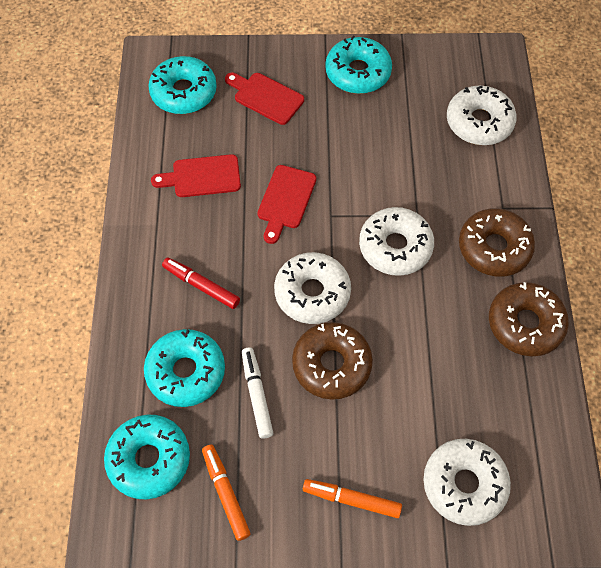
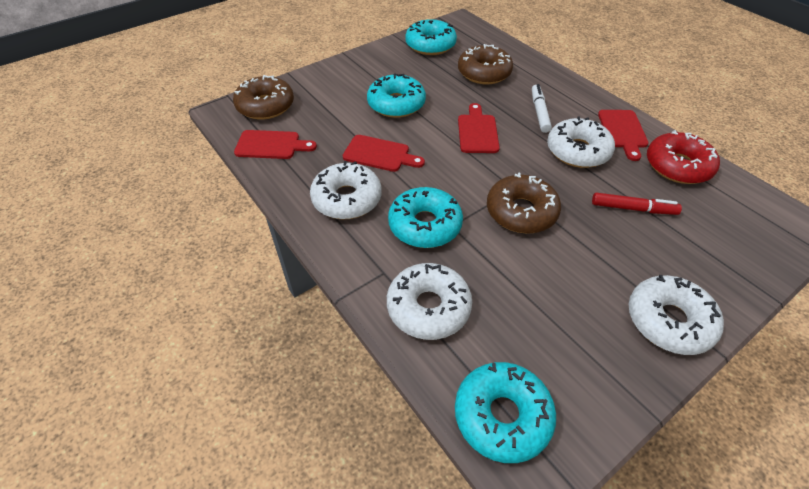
orange marker: [202,445,251,541] [303,479,402,518] = 2 -> none = 0
red cutting board: [151,154,241,197] [225,73,304,125] [257,165,316,244] = 3 -> [234,130,317,159] [343,135,425,172] [458,103,500,153] [598,110,649,161] = 4
red donut: none = 0 -> [647,130,720,184] = 1

